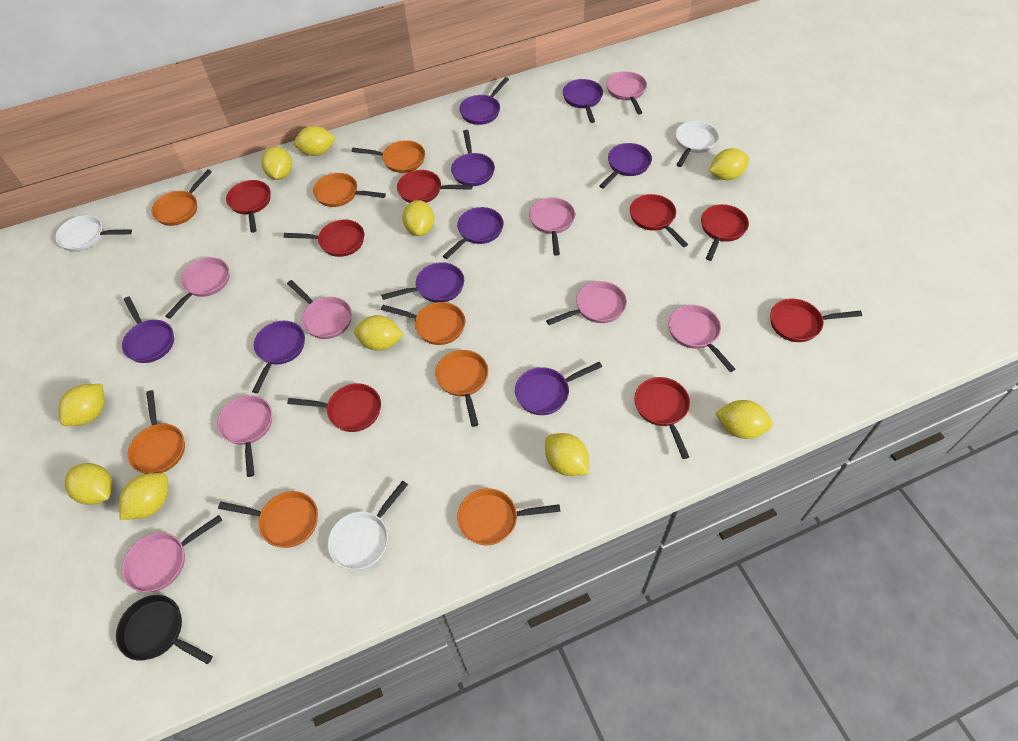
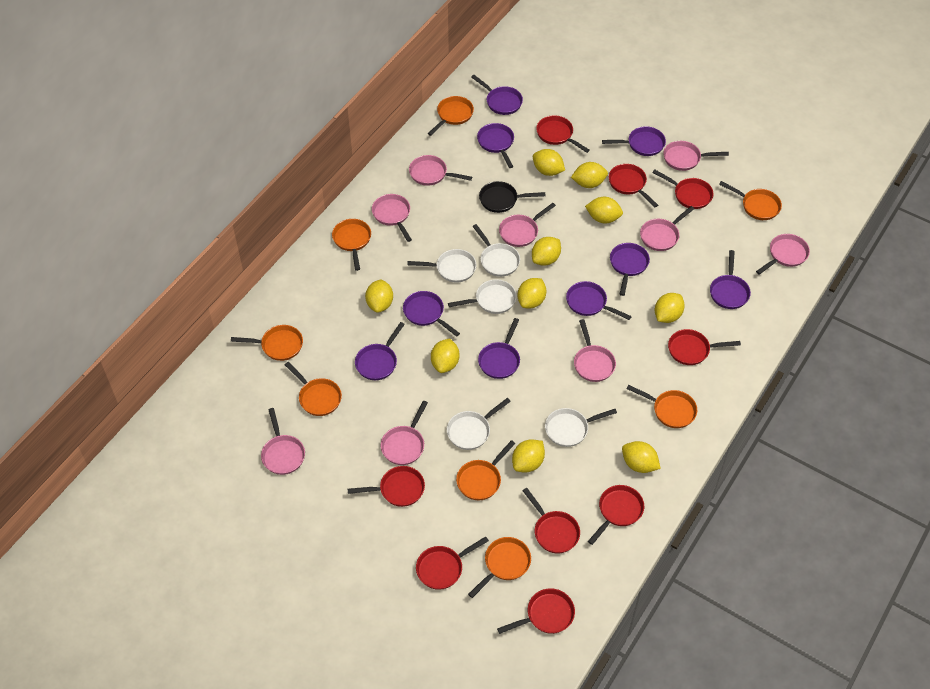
pink pan: [122,515,222,592] [165,257,229,319] [217,395,272,477] [287,280,352,339] [529,198,575,256] [546,281,627,325] [606,71,647,114] [669,305,735,372] = 8 -> [261,408,305,475] [372,194,412,242] [381,401,428,465] [409,155,472,186] [499,203,556,247] [574,319,616,382] [640,206,694,251] [663,141,729,171] [756,234,810,275] = 9
red pan: [226,180,271,233] [284,219,364,257] [287,383,381,432] [397,170,473,203] [630,194,688,247] [634,377,690,459] [701,204,749,261] [770,299,862,342] = 8 -> [348,466,425,507] [416,536,489,590] [497,588,575,634] [523,488,580,553] [536,115,590,153] [588,485,644,545] [609,164,658,207] [652,169,714,209] [668,329,741,365] = 9
white pan: [55,215,132,252] [328,481,408,570] [675,121,719,167] = 3 -> [408,249,476,283] [447,398,511,450] [448,279,517,314] [472,224,520,277] [545,408,617,447] = 5

